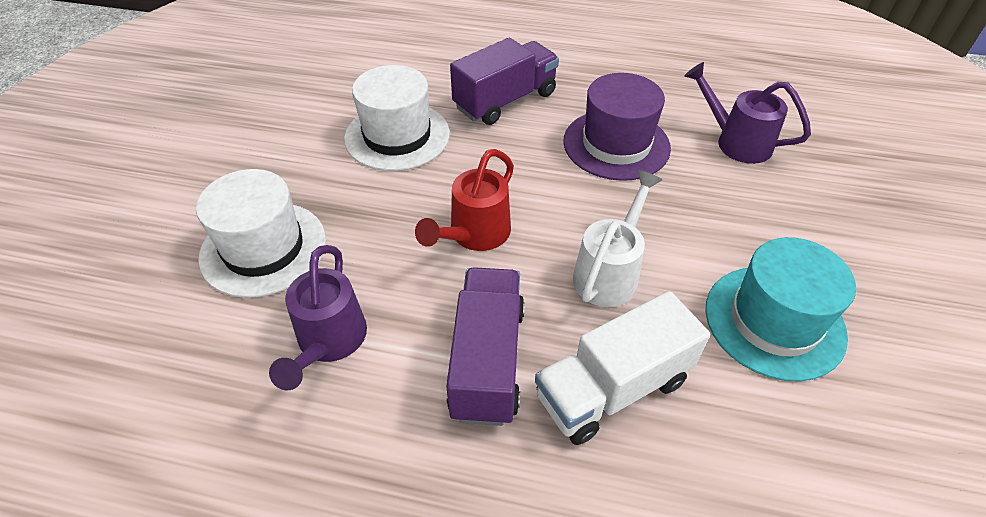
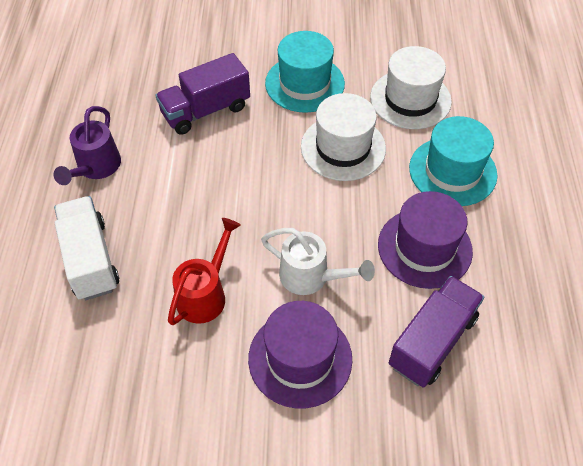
purple hat: [563,73,671,181] = 1 -> [248,301,352,409] [378,191,473,289] = 2
purple watering can: [269,245,367,390] [684,62,811,164] = 2 -> [54,106,121,185] = 1
turquoise hat: [706,237,856,382] = 1 -> [265,31,345,113] [409,116,498,206] = 2

